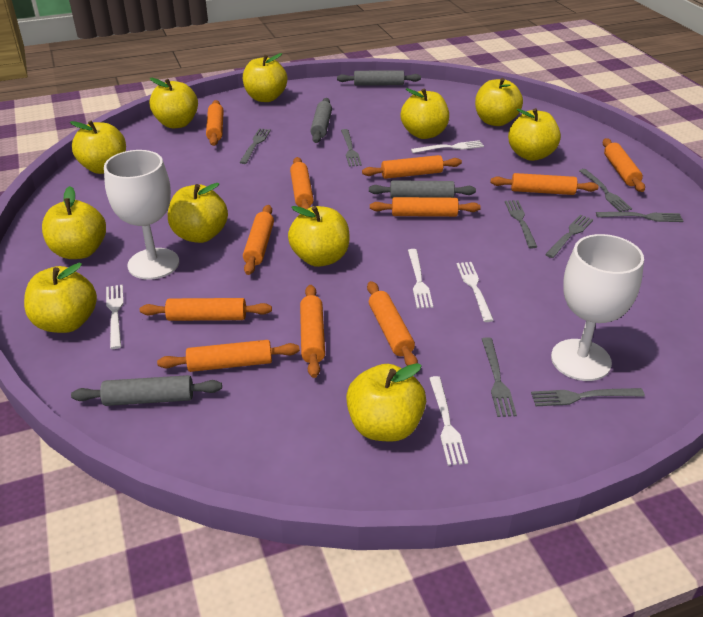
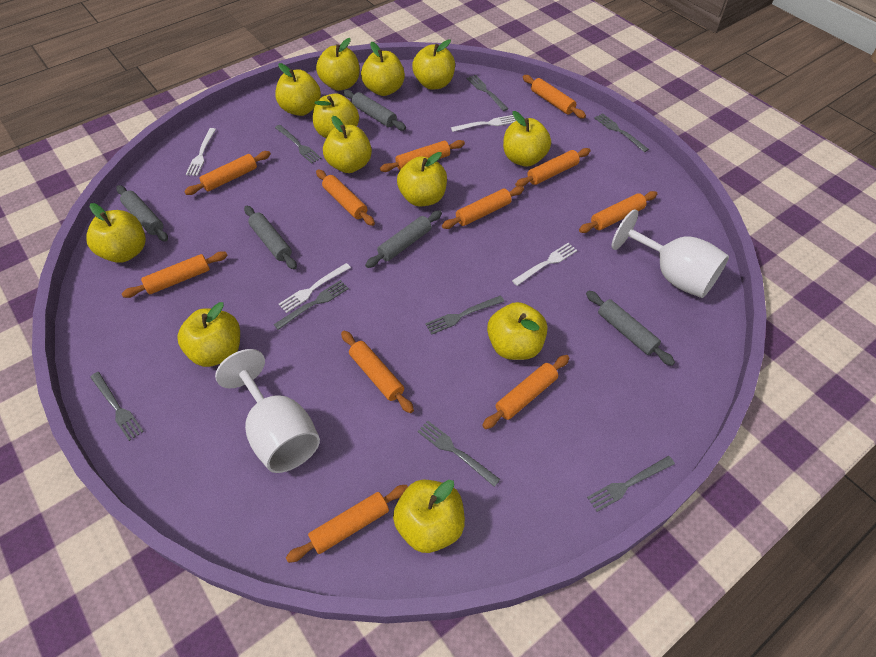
grey rolling pin: [71,375,222,406] [310,98,332,143] [337,70,421,86] [369,180,476,199] = 4 -> [116,185,168,242] [244,206,297,270] [343,90,406,131] [365,210,442,268] [586,290,675,366] = 5
white fork: [106,285,124,349] [408,249,433,308] [411,140,484,153] [429,376,468,466] [457,262,494,322] = 5 -> [186,128,216,176] [279,263,351,313] [451,115,516,132] [512,243,577,286] = 4
yellow apple: [24,263,97,333] [42,186,106,259] [70,121,126,174] [149,78,198,128] [168,183,228,243] [243,53,287,102] [288,206,350,267] [346,363,426,442] [401,88,449,139] [475,78,523,126] [508,108,561,161] = 11 -> [86,203,146,263] [177,302,240,367] [275,63,321,116] [313,94,359,138] [316,38,360,91] [323,116,372,173] [361,42,405,96] [393,479,465,553] [397,152,447,207] [412,39,455,90] [487,302,547,360] [503,111,551,166] = 12

